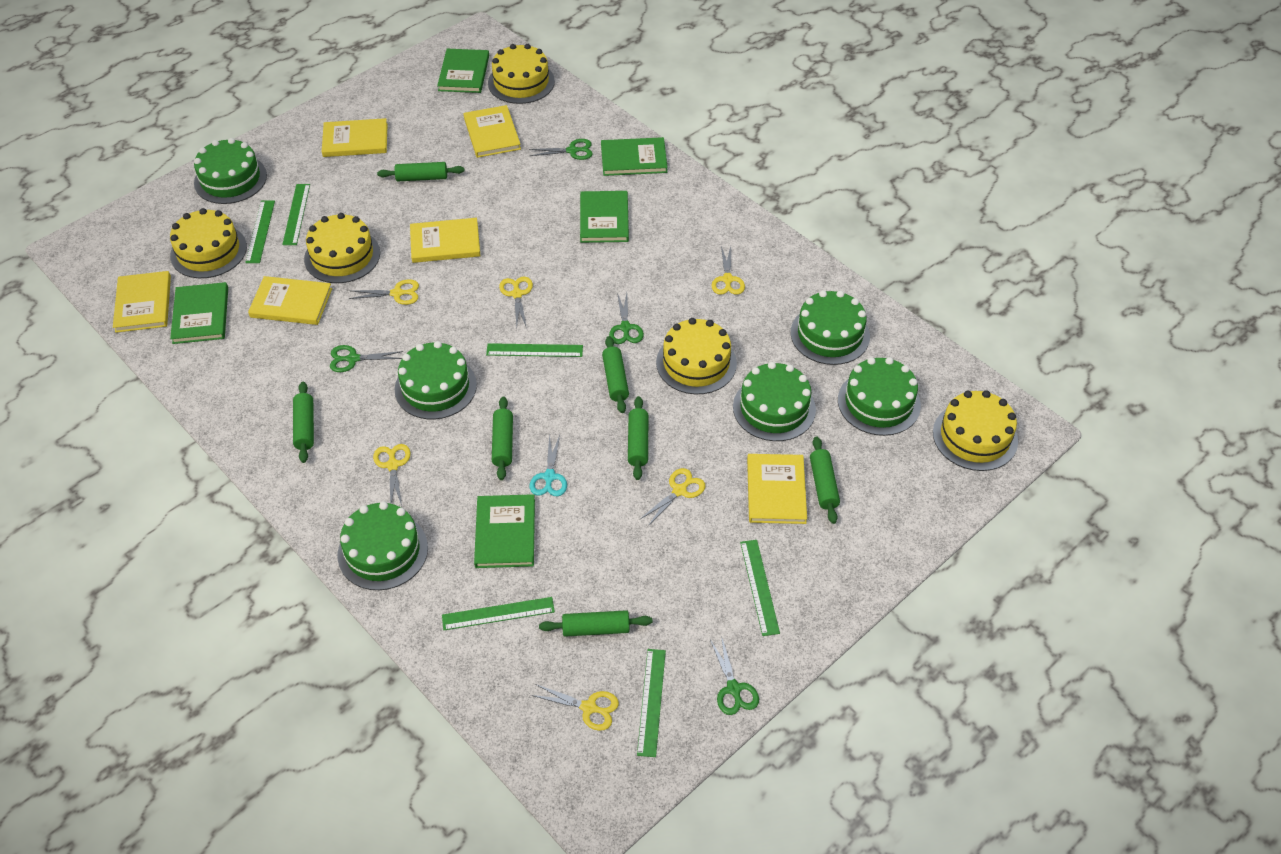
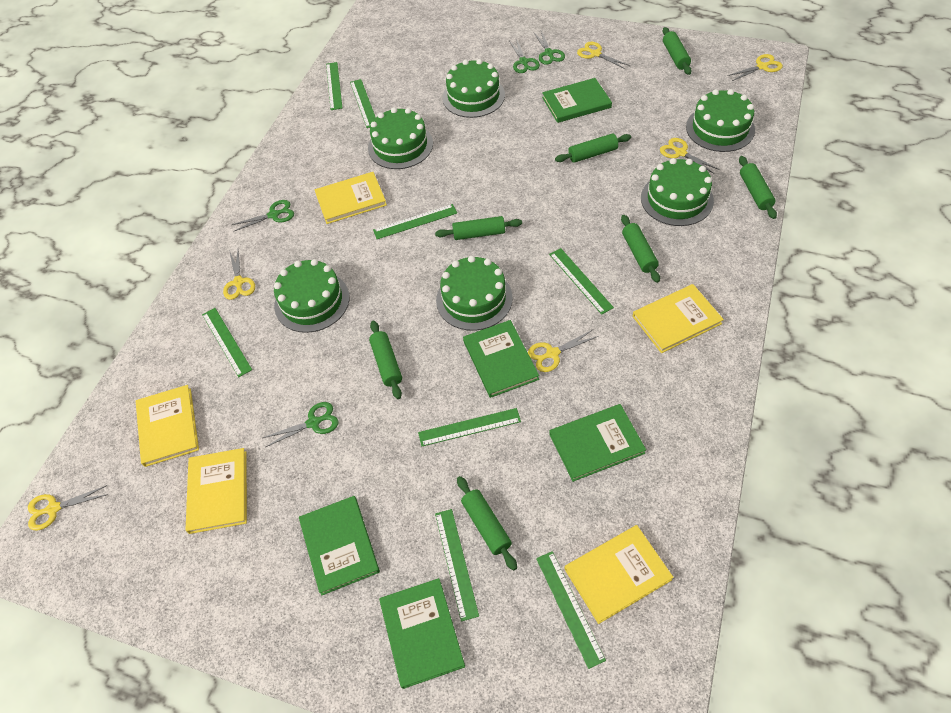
green ruler: [245,200,275,263] [282,184,310,245] [442,597,555,630] [486,343,583,357] [637,649,666,757] [740,540,780,636] = 6 -> [202,308,252,377] [326,62,342,110] [350,79,376,128] [373,204,457,239] [418,408,521,447] [435,509,479,621] [536,551,606,669] [549,248,614,314] = 8
turquoise scissors: [530,434,567,497] = 1 -> none = 0
yellow book: [113,271,171,333] [248,276,332,325] [322,118,387,157] [410,218,480,263] [464,105,521,158] [747,454,807,524] = 6 -> [136,385,199,467] [185,448,247,534] [315,172,387,224] [565,525,673,624] [632,284,724,353] = 5
yellow cake: [170,208,247,278] [304,213,380,283] [488,44,555,104] [656,318,737,394] [933,390,1018,471] = 5 -> none = 0

